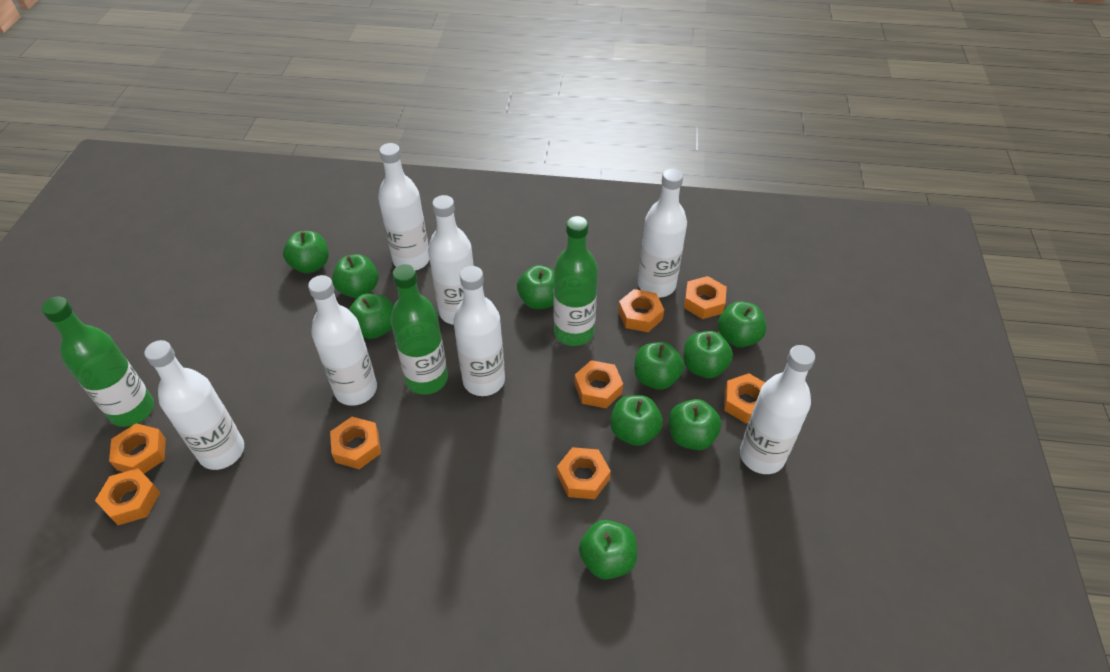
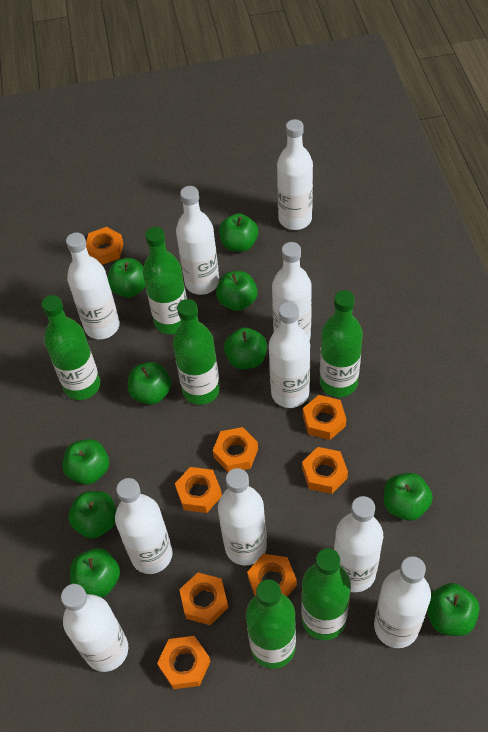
green bottle: [41,297,154,427] [390,264,448,395] [554,216,598,346] = 3 -> [42,295,101,400] [143,227,187,334] [173,299,220,405] [246,579,296,669] [301,548,351,640] [320,290,363,397] = 6
white bottle: [144,340,244,470] [308,275,377,406] [378,143,430,270] [428,195,474,325] [453,266,505,396] [638,168,687,298] [740,345,815,474] = 7 -> [61,584,128,672] [66,232,120,339] [115,478,172,574] [176,186,219,295] [218,468,267,565] [269,302,310,408] [272,242,312,340] [277,119,313,230] [334,496,383,592] [374,556,431,648] = 10

